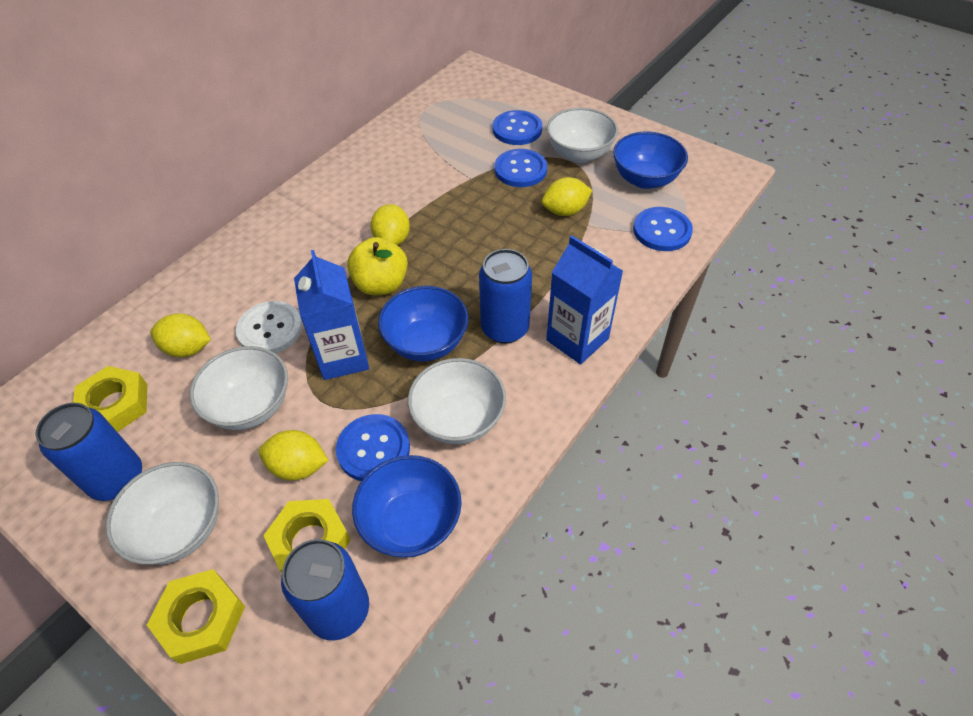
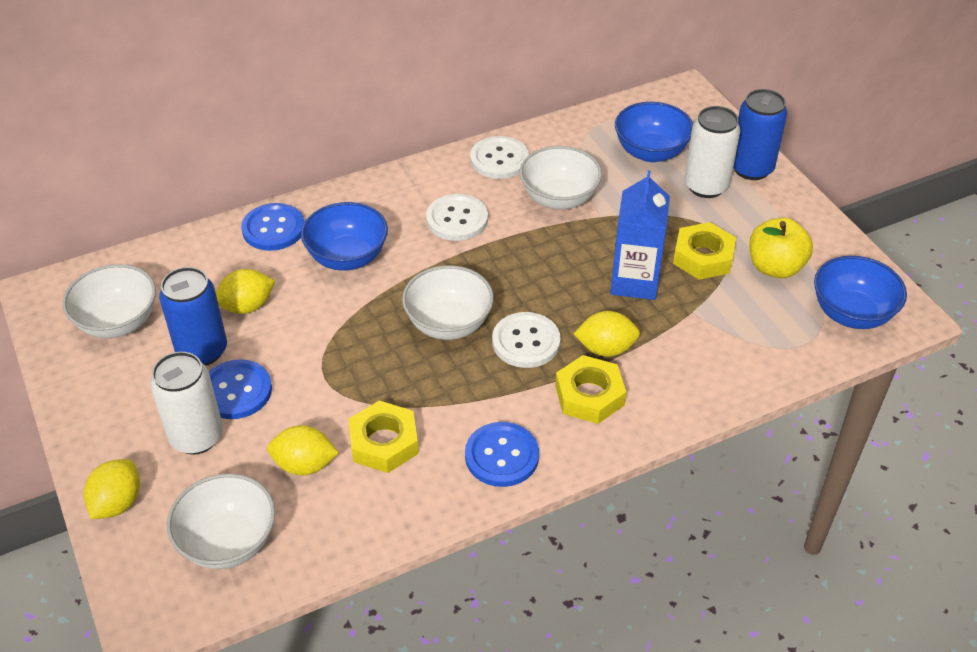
blue button: [336,414,410,481] [493,110,542,145] [495,149,547,187] [633,207,693,251] = 4 -> [209,359,272,419] [241,203,304,251] [465,422,539,487] = 3
blue can: [35,403,142,501] [281,539,369,640] [479,249,532,344] = 3 -> [159,267,227,366] [733,89,787,180] = 2
blue carton: [294,250,369,380] [546,235,623,364] = 2 -> [611,170,670,300] = 1
white button: [236,301,303,353] = 1 -> [426,194,488,241] [470,136,529,179] [492,312,561,368] = 3
white can: none = 0 -> [150,352,223,455] [685,106,741,198] = 2

